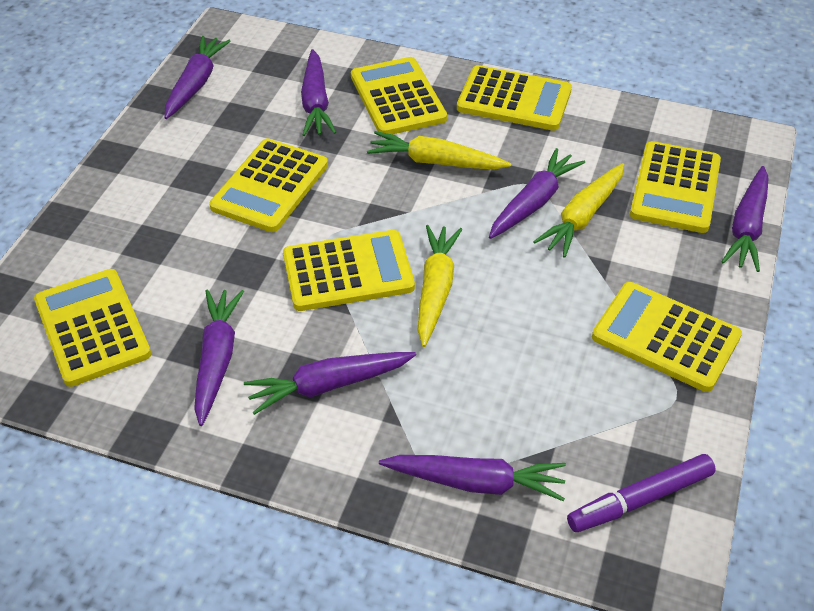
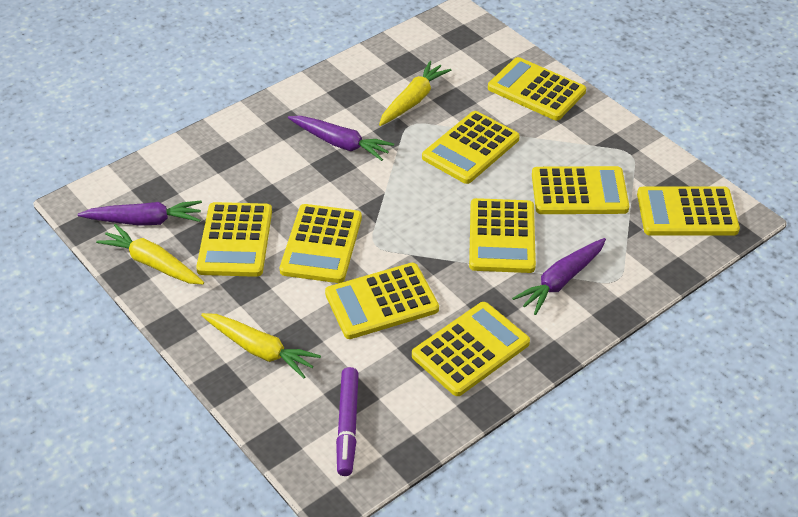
purple carrot: [165,36,231,119] [194,290,244,426] [244,352,416,415] [301,49,336,136] [379,455,566,501] [489,148,585,239] [721,166,768,272] = 7 -> [78,201,202,226] [288,116,394,161] [512,238,606,315] = 3
yellow calculator: [34,269,151,387] [209,138,328,232] [283,230,415,311] [351,57,447,135] [457,65,572,131] [592,282,742,392] [630,141,721,233] = 7 -> [196,202,272,277] [280,204,362,283] [325,263,439,339] [412,302,530,396] [422,111,520,184] [469,198,536,273] [488,57,586,120] [532,166,629,214] [637,186,740,236] = 9

